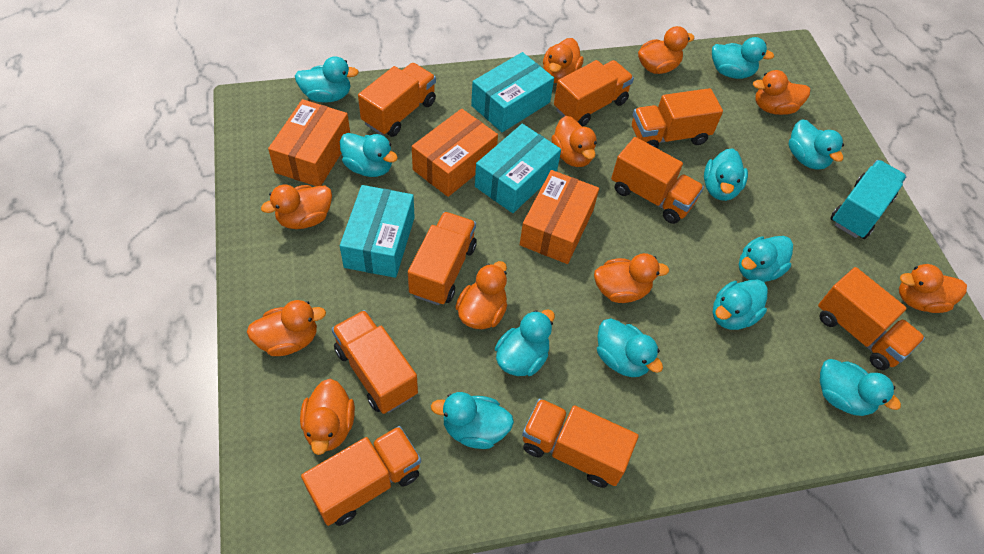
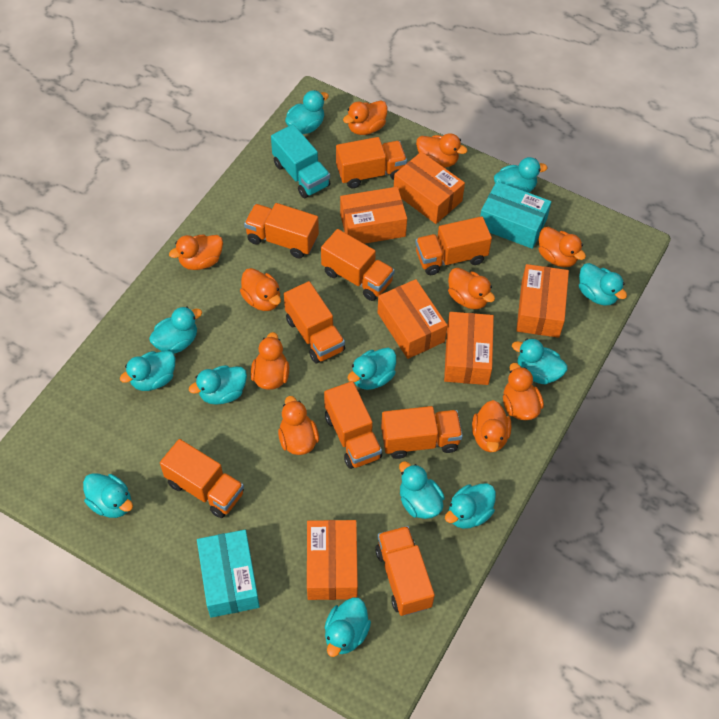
orange box: [268,99,350,186] [412,109,498,197] [520,170,599,264] = 3 -> [307,520,358,600] [340,187,407,244] [378,279,447,359] [394,152,465,224] [444,312,494,385] [516,264,569,338] = 6
turquoise box: [340,185,415,278] [471,52,554,132] [475,124,561,213] = 3 -> [197,530,260,618] [480,181,551,249] = 2
turquoise duck: [295,56,359,103] [340,133,398,177] [431,392,514,449] [495,309,555,376] [597,318,663,377] [704,148,748,201] [712,37,774,79] [712,279,768,330] [739,236,793,282] [788,119,844,169] [820,359,901,416] = 11 -> [83,473,133,518] [120,350,176,391] [149,307,202,354] [189,365,247,405] [285,90,329,134] [325,597,371,657] [348,348,396,390] [399,461,445,519] [445,483,496,529] [494,157,547,193] [512,339,568,385] [579,263,627,305] = 12

